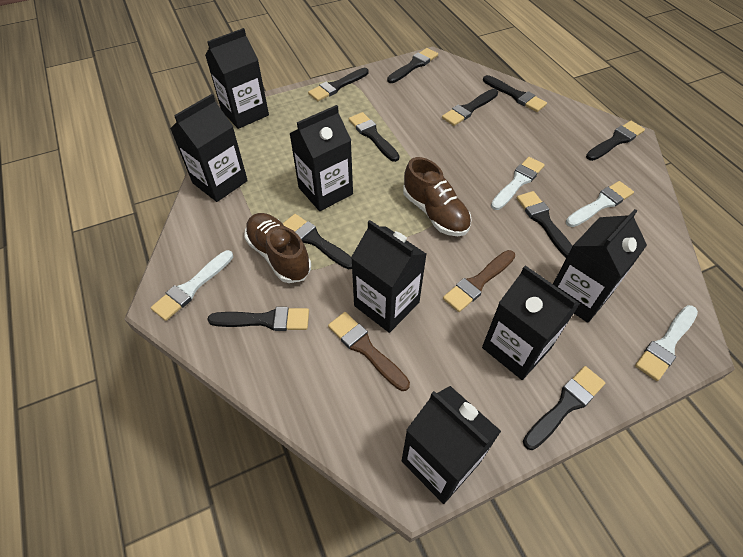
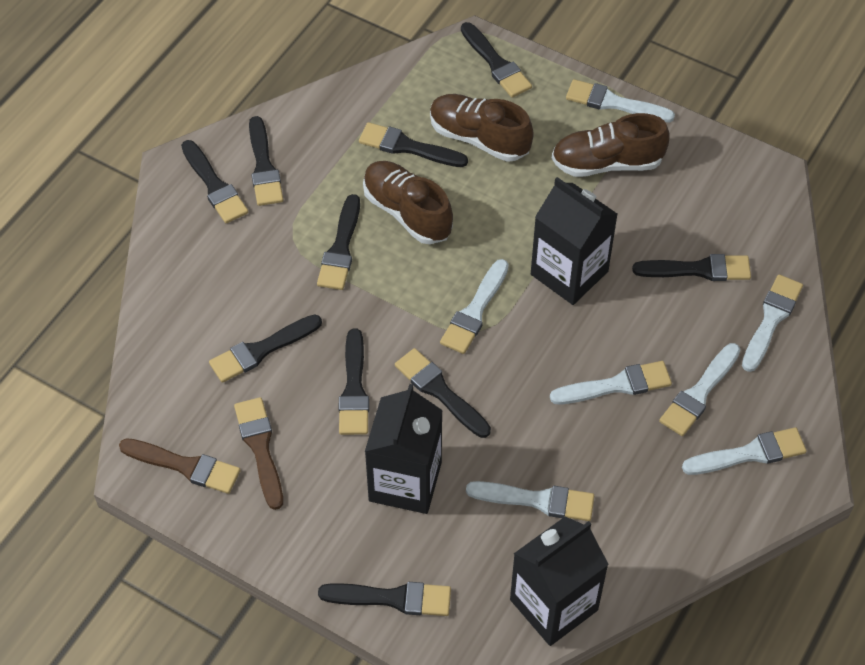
black carton: [170,94,248,202] [205,28,269,129] [289,105,353,211] [351,220,427,333] [402,386,501,504] [482,265,580,380] [553,209,647,323] = 7 -> [365,384,443,514] [510,517,609,646] [531,177,618,305] = 3
brown shoe: [244,213,311,283] [403,157,472,236] = 2 -> [363,161,453,244] [430,94,534,162] [552,113,670,177] = 3
white brush: [151,250,233,321] [491,157,545,210] [566,181,634,227] [635,305,698,381] = 4 -> [440,259,509,354] [466,481,594,521] [550,361,672,404] [566,79,675,122] [659,343,741,436] [682,427,806,475] [742,274,803,372] = 7

